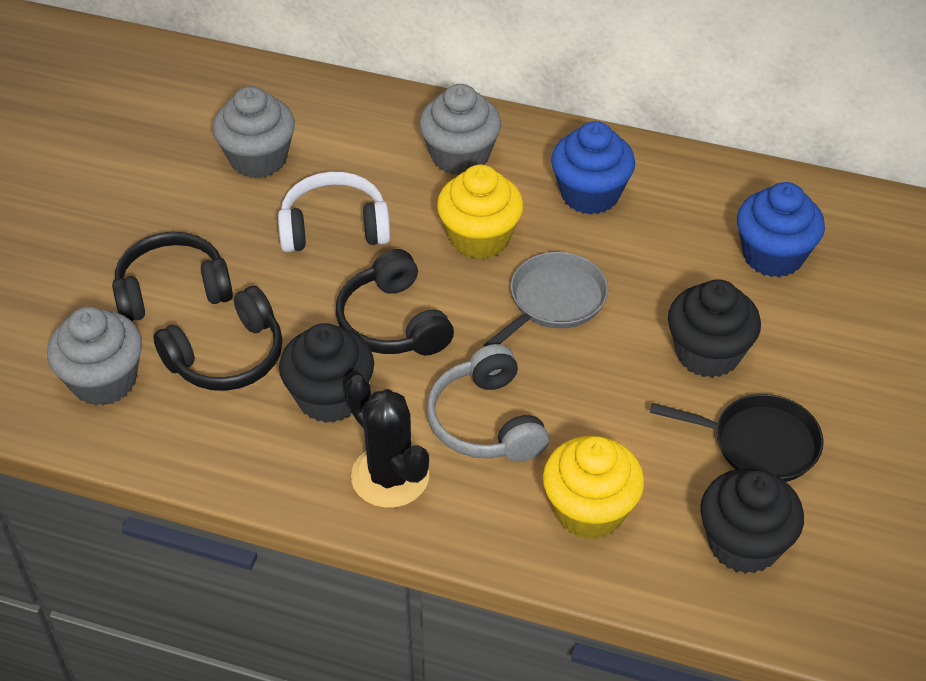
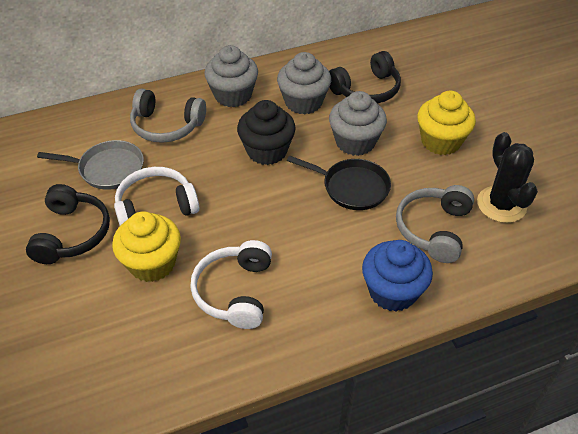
black cupcake: [279,323,374,423] [668,279,761,378] [700,468,804,574] = 3 -> [237,100,296,165] = 1
black headphones: [112,232,233,321] [153,286,283,391] [336,249,454,355] = 3 -> [26,184,110,264] [329,51,401,103] = 2
blue cupcake: [551,121,635,215] [737,182,825,277] = 2 -> [362,240,433,312] = 1
grey headphones: [426,344,549,462] = 1 -> [130,89,206,143] [396,185,474,263] = 2
white headphones: [278,172,390,252] = 1 -> [114,167,199,225] [190,240,272,329] = 2

